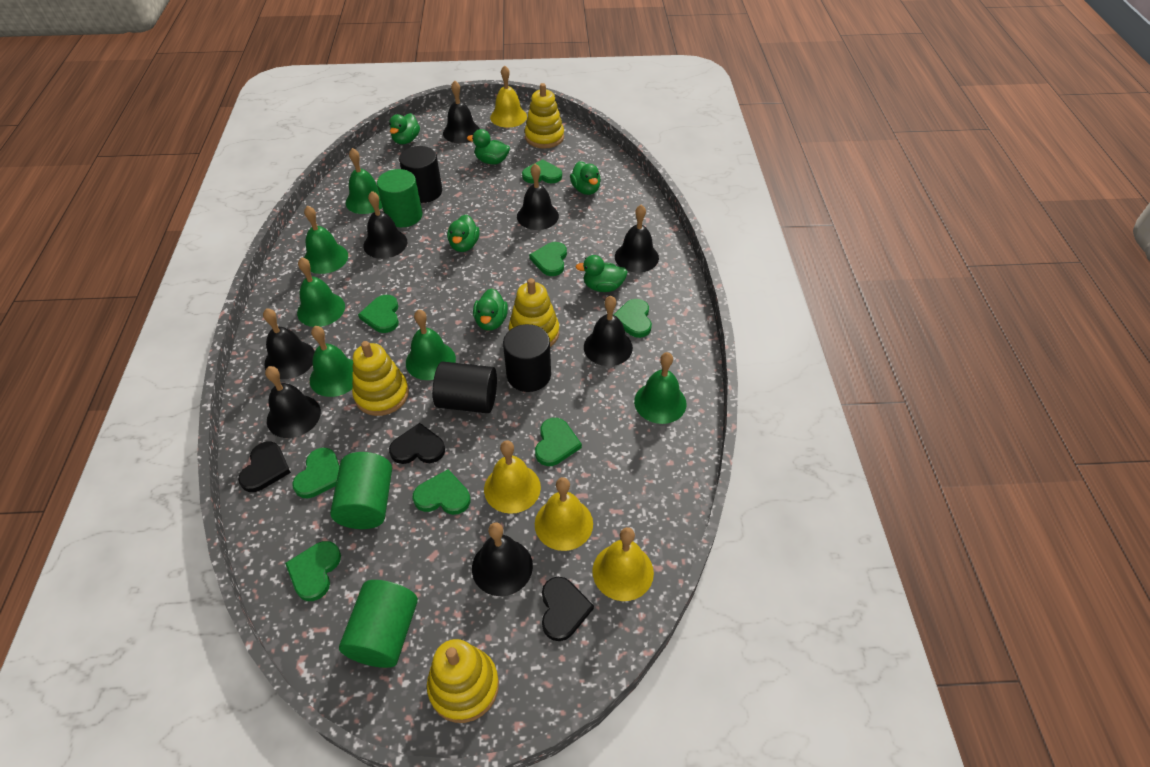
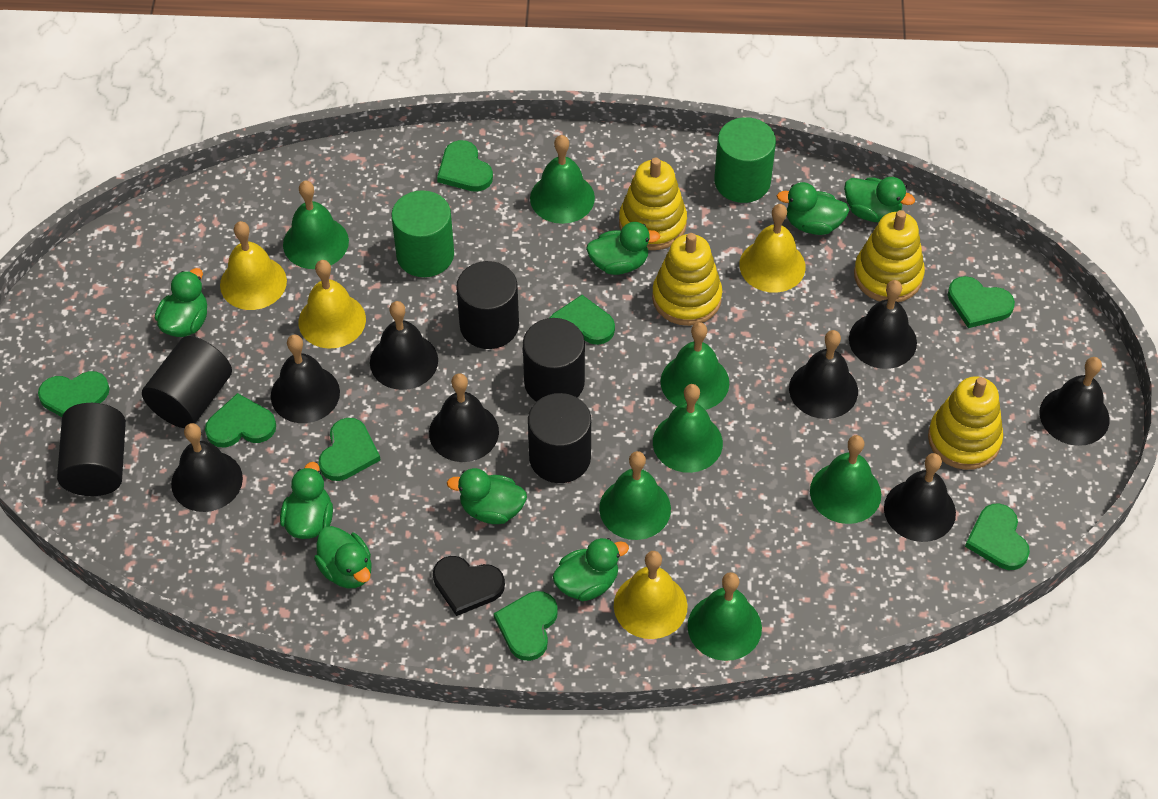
black cylinder: [399,146,442,203] [433,361,497,413] [503,324,551,392] = 3 -> [57,403,126,496] [142,336,232,428] [456,261,519,349] [523,318,585,402] [528,393,591,483] = 5
black heart: [238,442,291,492] [389,423,445,464] [542,577,594,641] = 3 -> [433,556,505,616] = 1
green bell: [297,257,345,327] [304,206,348,274] [310,326,353,397] [346,148,383,214] [406,309,456,380] [634,352,686,424] = 6 -> [283,181,349,269] [530,135,595,224] [599,451,671,540] [653,384,723,473] [661,322,729,410] [687,572,762,661] [810,435,881,524] = 7
green cylinder: [330,452,392,529] [339,580,418,668] [377,169,422,227] = 3 -> [391,190,454,277] [714,117,776,203] = 2
green duck: [389,113,420,144] [447,215,480,252] [467,129,510,165] [473,288,508,331] [570,161,601,195] [576,255,628,292] = 6 -> [155,268,207,337] [280,462,333,539] [314,526,372,588] [447,468,527,524] [552,538,629,601] [586,222,661,275] [777,182,849,235] [844,177,915,222] = 8

